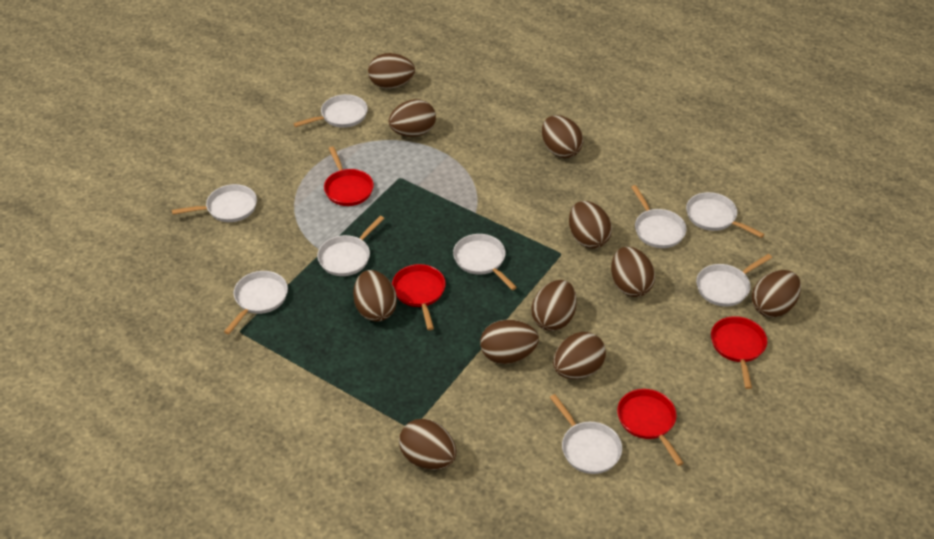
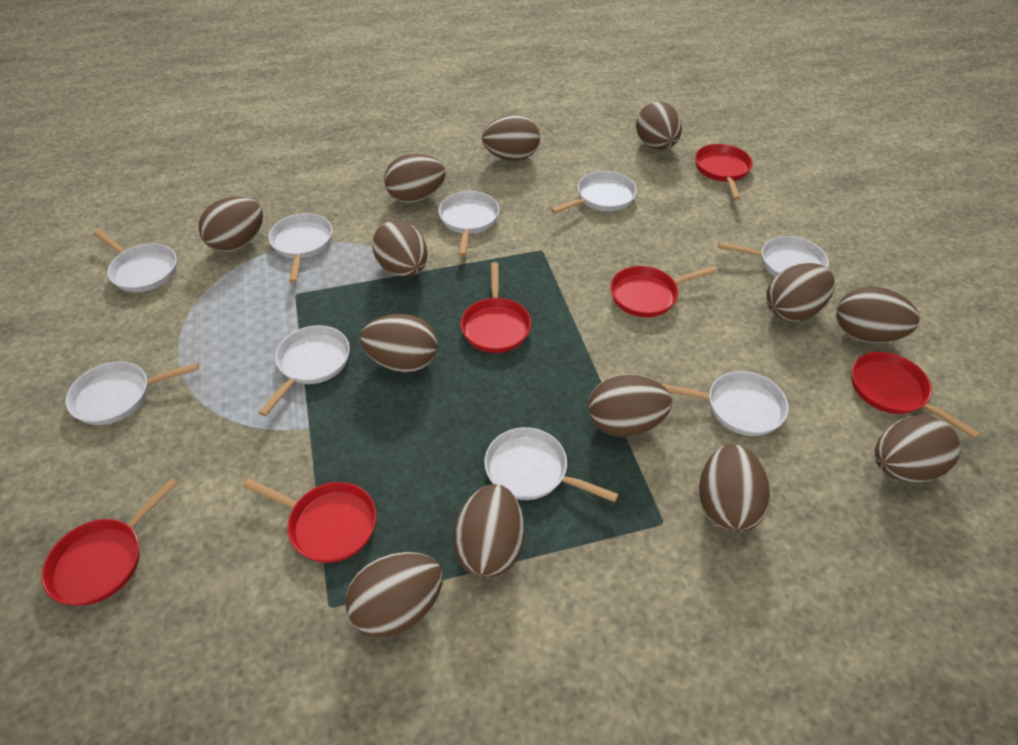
brown egg: [353,270,397,322] [368,53,415,89] [388,99,436,137] [399,419,457,470] [480,320,539,364] [531,280,577,331] [542,115,583,158] [553,332,606,379] [569,201,612,249] [611,246,655,297] [752,270,801,318] = 11 -> [198,197,263,252] [346,552,443,637] [360,314,438,372] [372,220,428,277] [384,154,446,203] [453,484,524,578] [482,115,540,161] [589,374,672,437] [636,102,682,150] [699,444,771,532] [766,263,835,321] [836,287,920,343] [875,415,961,482] = 13
red pan: [324,146,374,206] [392,264,446,330] [617,389,684,466] [711,316,767,389] = 4 -> [41,478,178,606] [243,478,377,563] [461,262,531,353] [610,266,718,317] [695,144,753,200] [852,352,980,439] = 6

